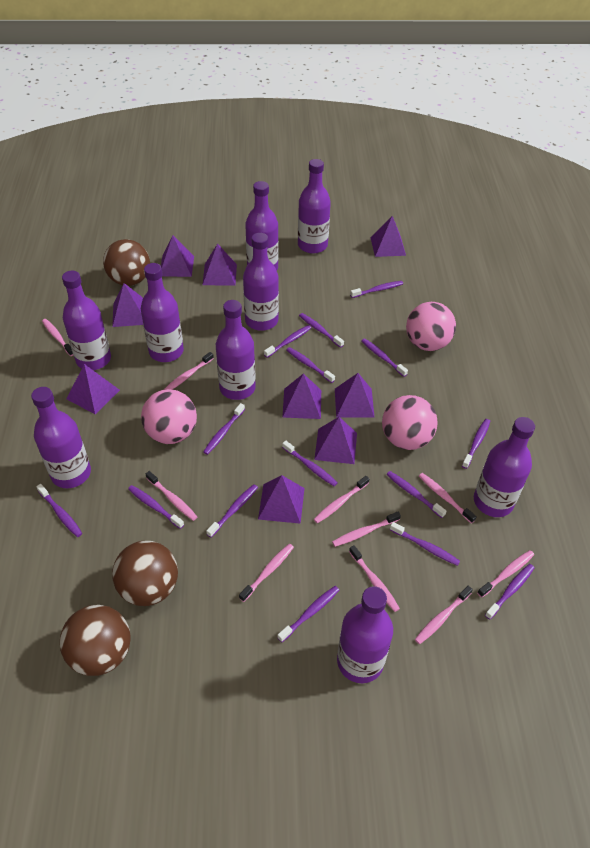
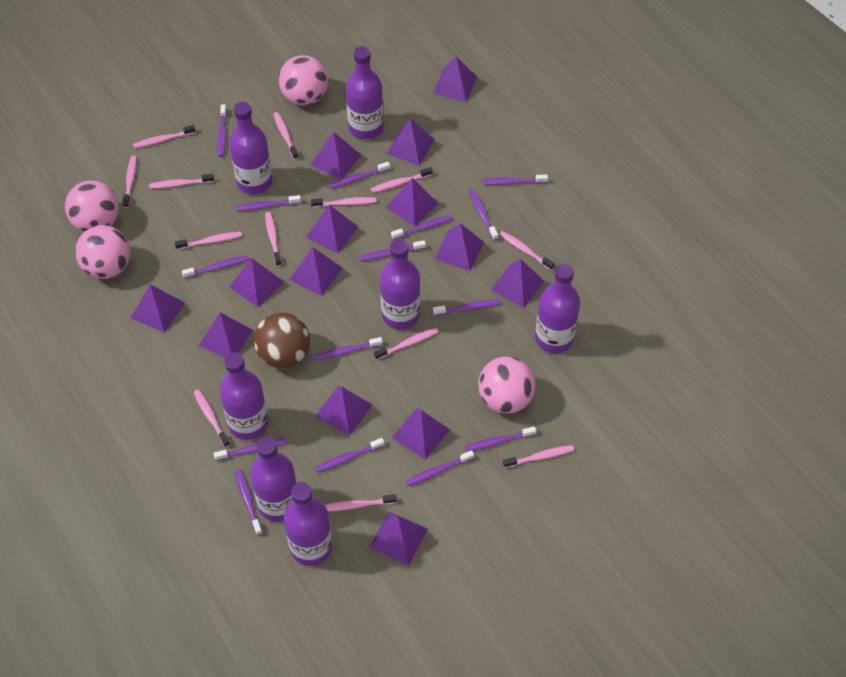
brown ball: [60,605,131,676] [103,239,150,286] [112,541,178,606] = 3 -> [254,313,310,369] = 1
pink ball: [141,389,197,444] [382,395,438,450] [406,302,456,351] = 3 -> [65,180,119,232] [75,225,130,279] [279,55,328,105] [478,356,536,414] = 4
pink toothbrush: [42,319,73,356] [146,471,197,521] [164,352,214,390] [239,543,294,602] [314,476,369,523] [332,511,401,547] [349,545,400,612] [415,586,473,644] [419,473,477,524] [477,550,534,598] = 10 -> [122,155,137,208] [133,125,196,148] [149,174,214,188] [175,232,242,250] [194,389,230,447] [265,212,282,266] [273,112,299,159] [311,197,376,207] [325,494,397,511] [371,167,433,193] [374,328,438,360] [499,231,555,270] [503,445,574,468] = 13
purple bottle: [31,387,91,488] [62,271,111,370] [141,263,184,362] [216,300,256,400] [243,233,279,331] [245,181,279,271] [298,159,331,254] [337,586,393,683] [474,417,535,517] = 9 -> [220,352,269,440] [229,102,272,195] [250,437,297,522] [284,482,333,566] [346,46,384,140] [380,239,420,330] [535,263,580,353] = 7
purple pyramid: [66,364,120,414] [112,283,143,327] [161,235,194,277] [203,243,237,286] [258,475,305,524] [282,373,321,419] [314,417,357,464] [335,373,375,418] [370,216,406,257] = 9 -> [131,284,185,333] [199,312,253,357] [229,258,284,307] [289,247,343,296] [306,205,358,253] [311,132,361,179] [315,386,372,436] [369,512,428,566] [386,118,434,166] [386,178,439,227] [392,408,450,460] [433,56,477,102] [434,223,484,271] [491,259,545,308] = 14

